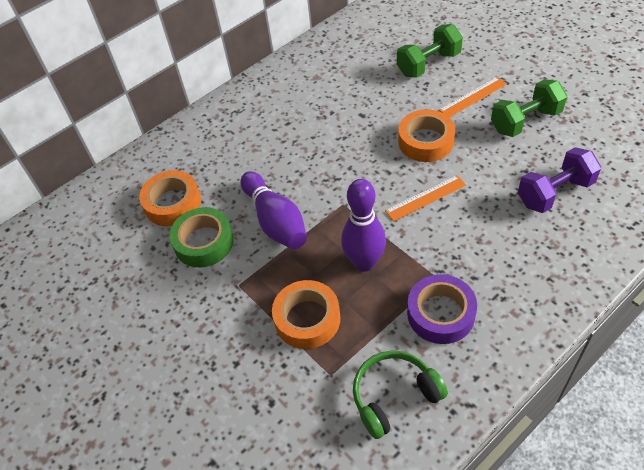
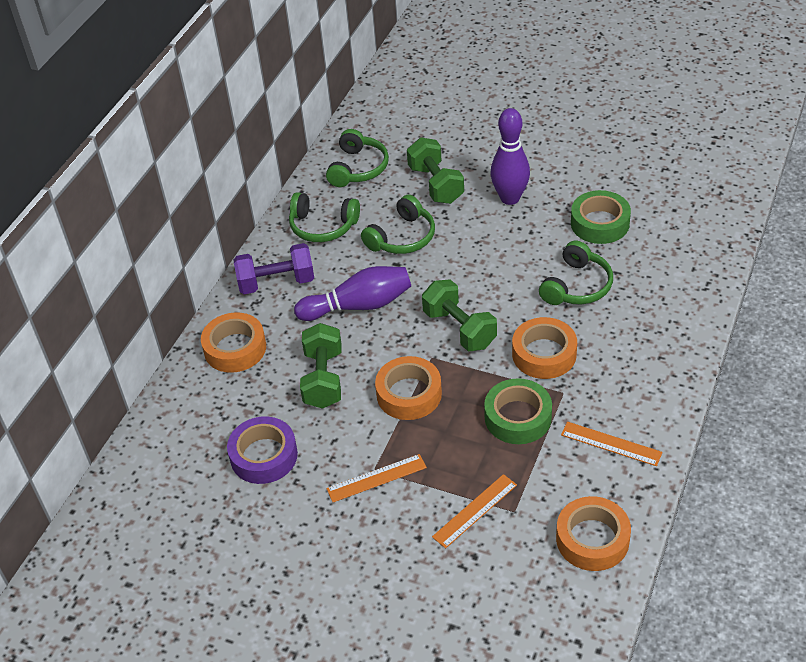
green dumbbell: [397,24,463,78] [491,79,567,137] = 2 -> [300,323,342,409] [407,138,464,204] [422,279,497,351] = 3
green headphones: [353,350,448,439] = 1 -> [289,192,360,242] [326,129,389,187] [361,195,435,254] [539,241,613,305] = 4
green tape: [169,207,234,267] = 1 -> [484,378,552,444] [571,190,631,244] = 2
orange ruler: [385,175,466,222] [439,77,507,117] = 2 -> [326,454,427,502] [432,474,517,548] [561,422,663,466] = 3
orange tape: [139,170,201,226] [272,280,340,349] [398,110,455,162] = 3 -> [201,312,266,373] [375,356,442,420] [512,317,577,379] [556,496,631,571] = 4

